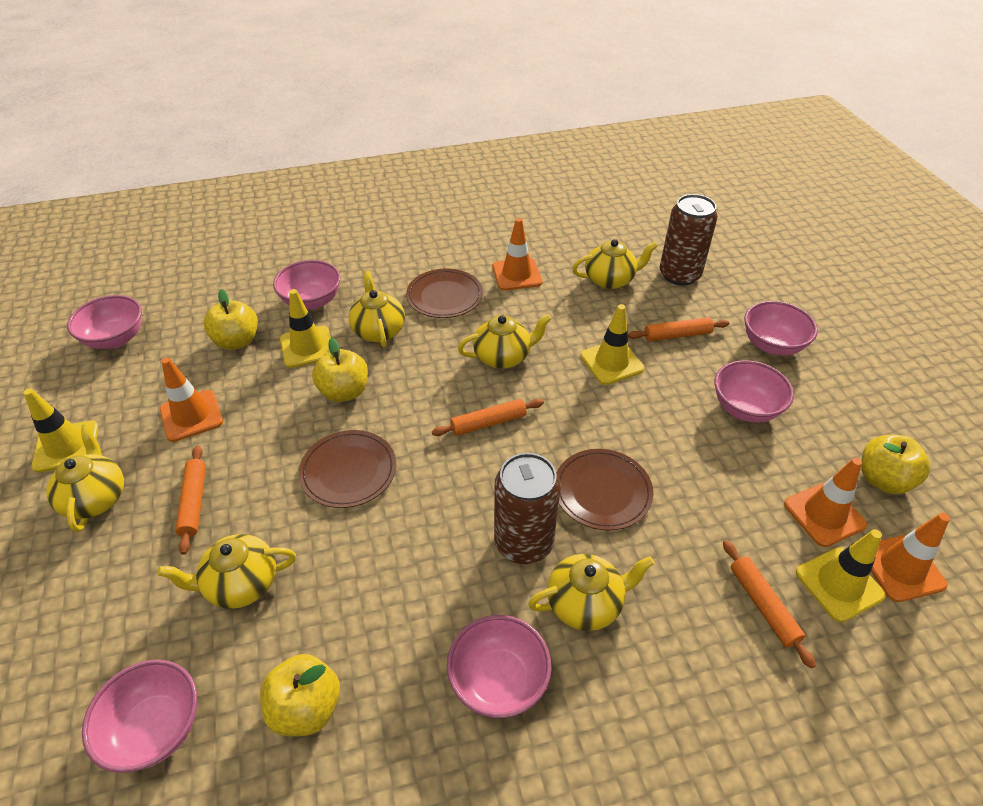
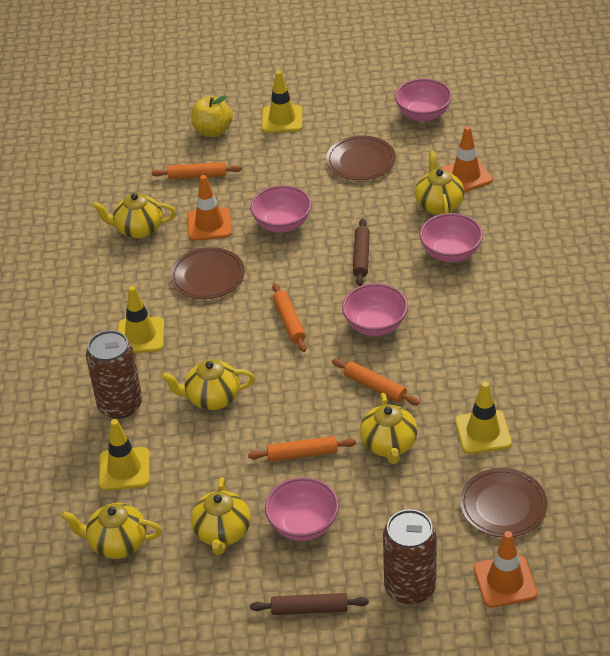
brown rolling pin: none = 0 -> [250,593,369,615] [353,218,370,286] = 2
orange traffic cone: [160,357,223,442] [492,218,542,290] [784,458,867,547] [871,513,950,602] = 4 -> [187,175,232,241] [440,126,493,192] [474,531,537,608] = 3
pink bowl: [67,295,142,349] [82,659,197,773] [273,260,340,310] [447,615,551,718] [715,360,794,423] [744,301,818,356] = 6 -> [250,185,311,233] [265,477,339,541] [342,283,408,336] [395,79,452,122] [420,213,483,262] = 5
yellow apple: [204,289,258,350] [260,654,340,736] [312,338,368,402] [861,435,930,494] = 4 -> [191,95,233,137] = 1

